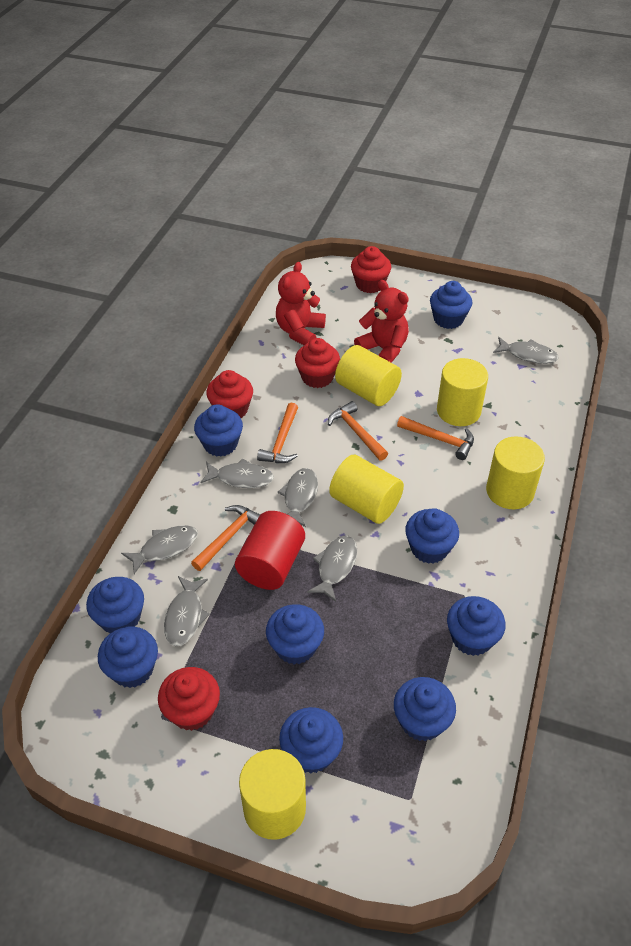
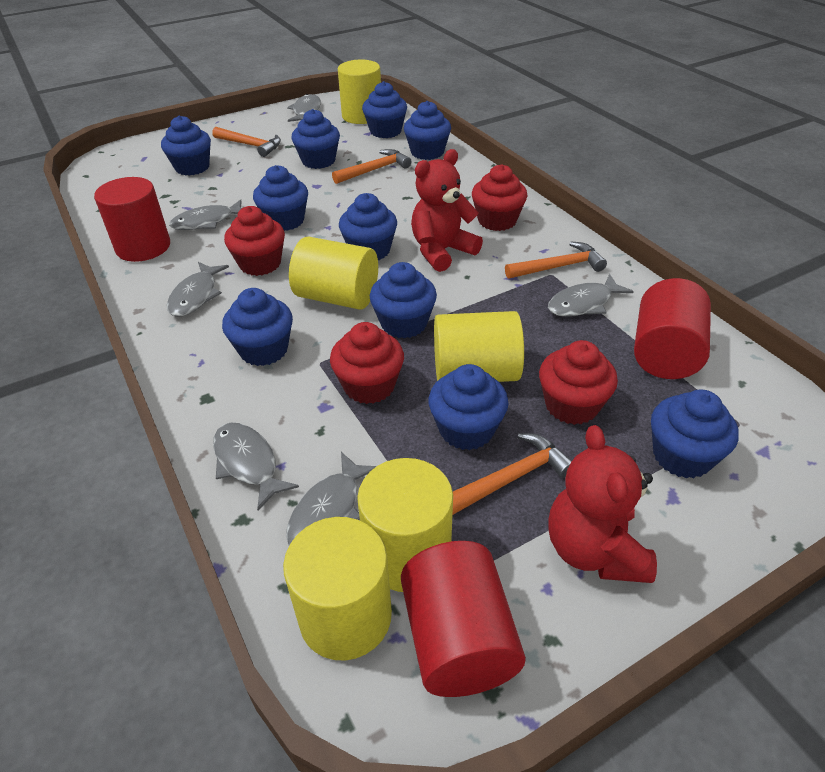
blue cupcake: [86,577,144,633] [98,627,158,688] [194,404,243,457] [266,604,324,665] [279,707,343,774] [394,677,456,741] [405,508,459,564] [430,281,472,329] [447,596,506,656] = 9 -> [161,115,211,176] [222,288,293,366] [253,165,308,231] [292,109,340,169] [339,193,397,260] [362,81,407,138] [370,262,437,339] [404,101,451,160] [429,364,508,450] [651,390,739,478] = 10
red cylinder: [235,511,305,590] = 1 -> [94,177,170,262] [401,541,526,697] [634,278,711,379] = 3

